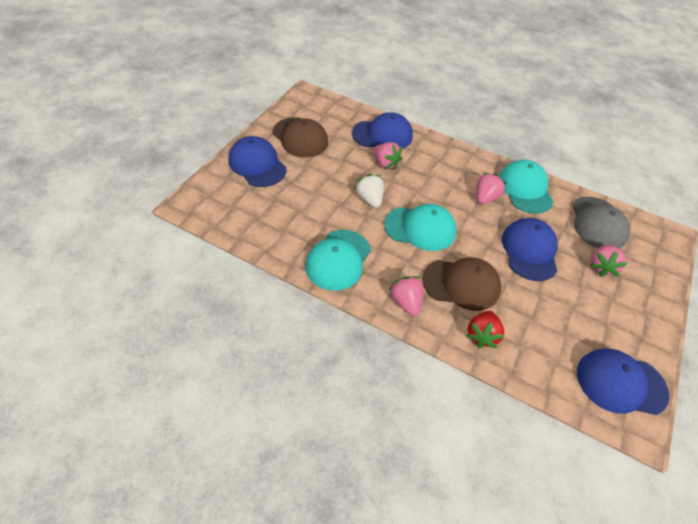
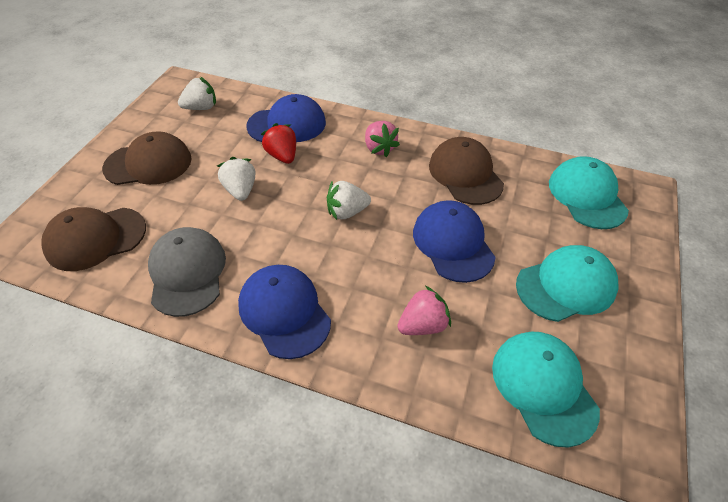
blue cap: [228,136,287,187] [352,112,413,149] [502,218,558,281] [577,349,669,415] = 4 -> [238,265,331,359] [246,94,326,142] [413,200,496,283] = 3
brown cap: [273,117,328,158] [422,257,501,311] = 2 -> [42,207,146,271] [102,131,192,185] [429,137,504,205] = 3
pink strawberry: [373,142,402,170] [389,276,424,316] [476,172,507,204] [590,245,627,277] = 4 -> [365,121,400,157] [397,286,451,335] = 2
white strawberry: [355,174,384,208] = 1 -> [178,77,216,110] [217,157,256,201] [327,181,371,220] = 3

